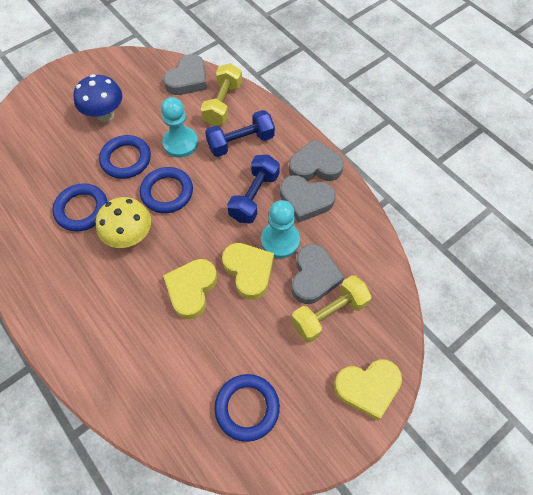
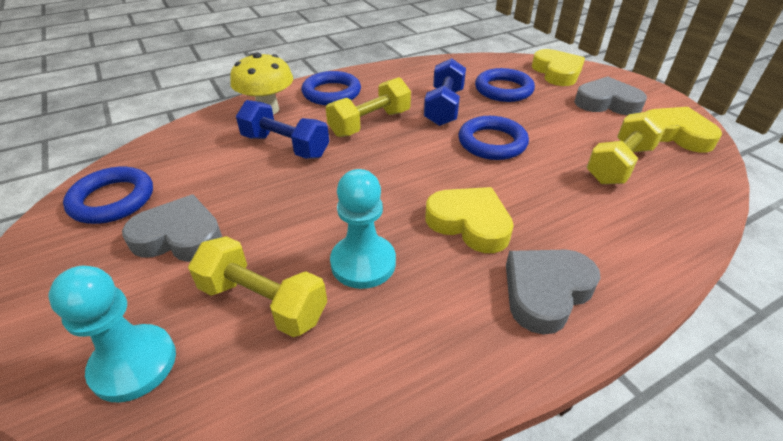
blue mushroom: [73,74,123,122] = 1 -> none = 0
grey heart: [164,54,207,95] [280,175,336,223] [289,139,344,181] [292,244,344,304] = 4 -> [122,194,222,262] [506,250,601,335] [574,76,647,115] = 3
yellow dumbbell: [201,63,242,126] [291,275,372,342] = 2 -> [188,236,327,337] [326,77,411,137] [586,111,666,184] = 3

